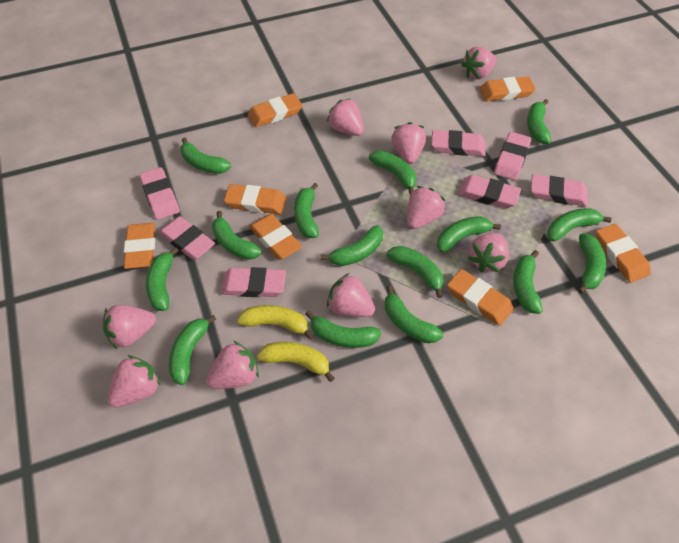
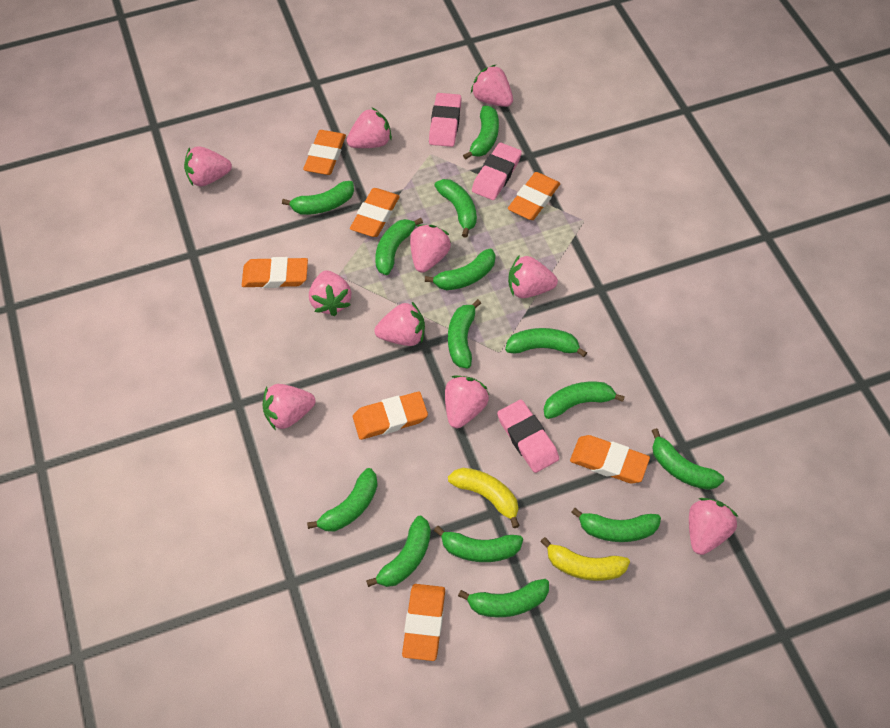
green banana: [146,247,179,311] [169,315,216,385] [180,138,231,174] [212,211,262,260] [294,183,319,238] [305,311,381,348] [320,225,383,266] [369,150,416,194] [385,286,443,343] [387,246,443,298] [437,216,501,252] [513,250,543,314] [527,99,551,144] [547,208,612,242] [578,234,606,294] = 15 -> [282,181,354,215] [307,468,378,531] [366,516,431,587] [375,218,423,275] [425,249,496,290] [434,179,477,238] [434,526,523,562] [448,299,481,369] [458,579,549,617] [463,106,499,160] [505,328,587,357] [544,382,625,419] [571,508,661,542] [652,428,724,490] = 14
pink eraser: [139,167,180,220] [159,216,215,260] [220,267,286,297] [431,130,486,156] [458,175,521,209] [494,132,531,180] [531,174,588,207] = 7 -> [429,93,461,147] [472,143,522,200] [497,400,559,473] = 3
pink strawberry: [103,305,156,349] [107,355,161,407] [206,341,259,389] [327,98,364,136] [327,273,375,317] [391,122,426,164] [407,186,445,229] [461,47,496,80] [468,233,509,272] = 9 -> [184,146,232,186] [262,384,316,430] [309,270,351,316] [347,108,392,148] [374,302,425,346] [410,224,451,273] [445,375,489,428] [471,65,513,107] [508,255,558,298] [689,498,738,555] = 10

